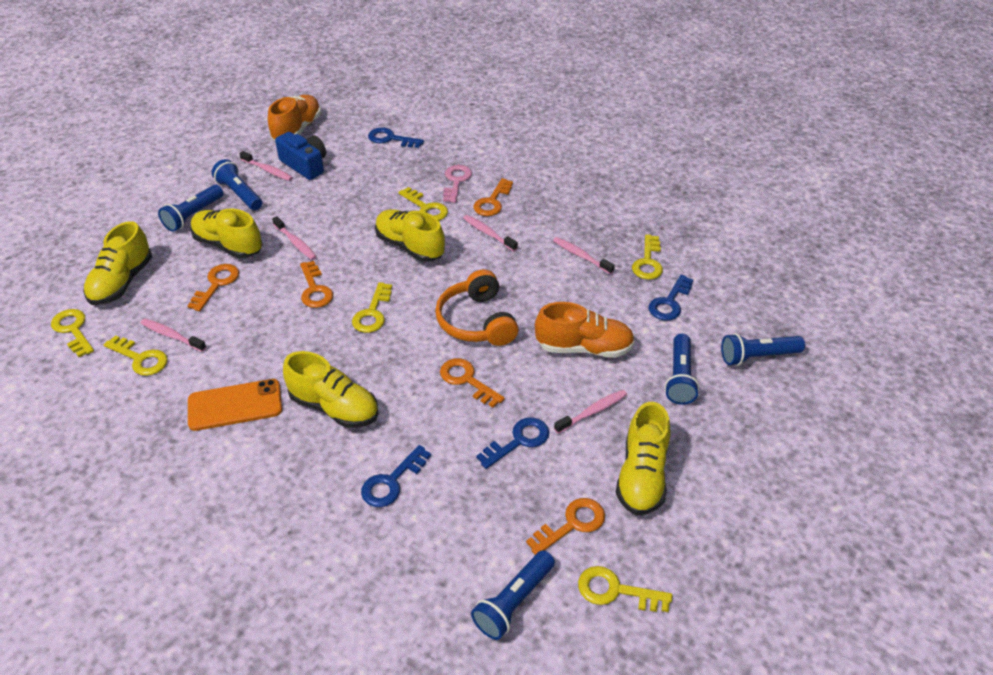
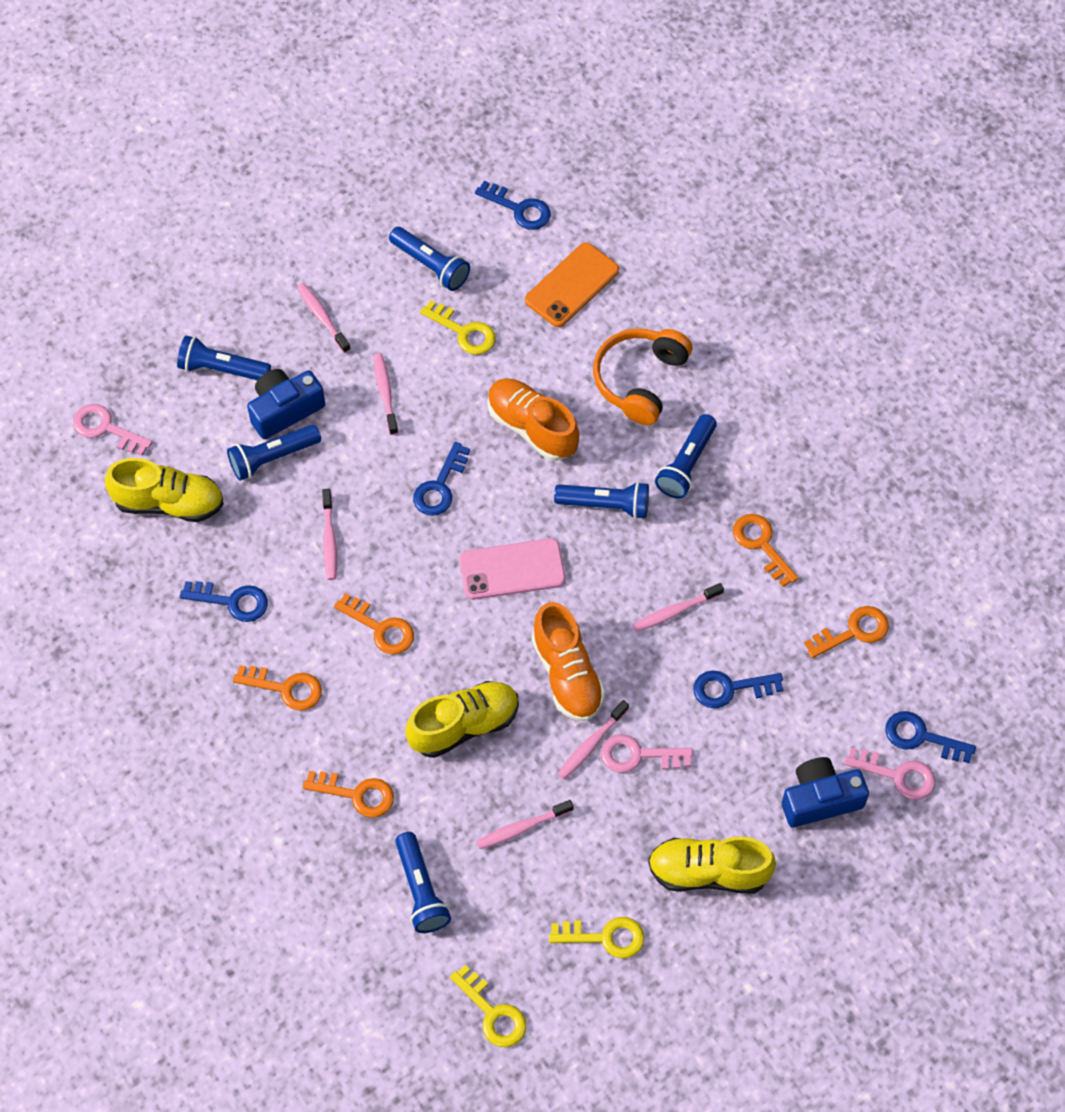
blue camera: [275,132,326,180] = 1 -> [247,369,325,439] [782,757,869,828] = 2
blue flashlight: [158,185,223,232] [212,159,262,210] [471,550,555,640] [665,334,699,405] [721,333,805,366] = 5 -> [177,335,271,380] [227,424,321,481] [389,227,470,291] [395,832,451,933] [554,482,649,519] [655,414,717,499] = 6
blue key: [361,445,431,507] [368,128,424,148] [476,417,549,469] [649,274,693,320] = 4 -> [180,581,268,622] [413,442,470,516] [475,181,551,230] [693,671,783,708] [885,711,976,763] = 5
pink key: [443,165,472,203] = 1 -> [73,404,152,455] [601,734,693,773] [844,747,935,800] = 3
pink phone: none = 0 -> [459,538,565,600] = 1
yellow key: [51,309,94,357] [103,335,168,376] [352,282,392,333] [398,187,448,221] [578,566,672,612] [632,234,663,280] = 6 -> [420,300,496,355] [450,965,527,1047] [549,917,645,958] = 3
yellow shoe: [83,221,152,305] [190,209,263,258] [283,351,379,428] [375,209,445,262] [615,402,670,515] = 5 -> [105,458,224,522] [405,681,519,758] [648,836,776,894] = 3

